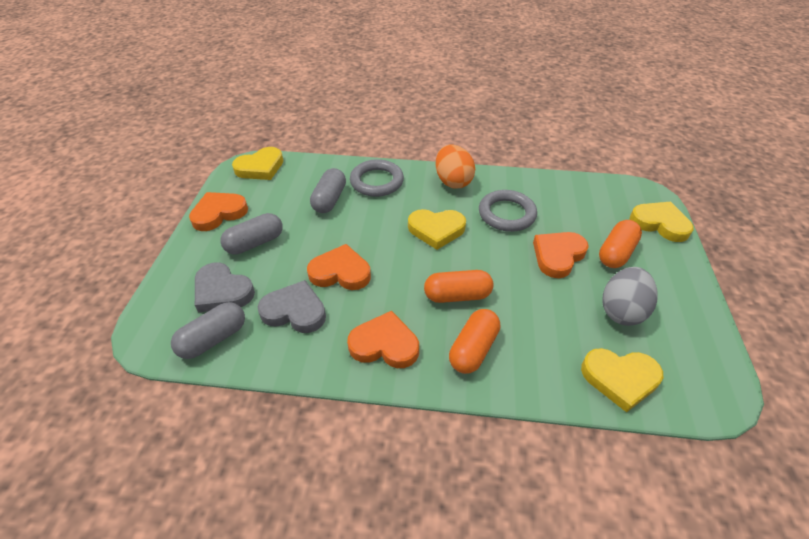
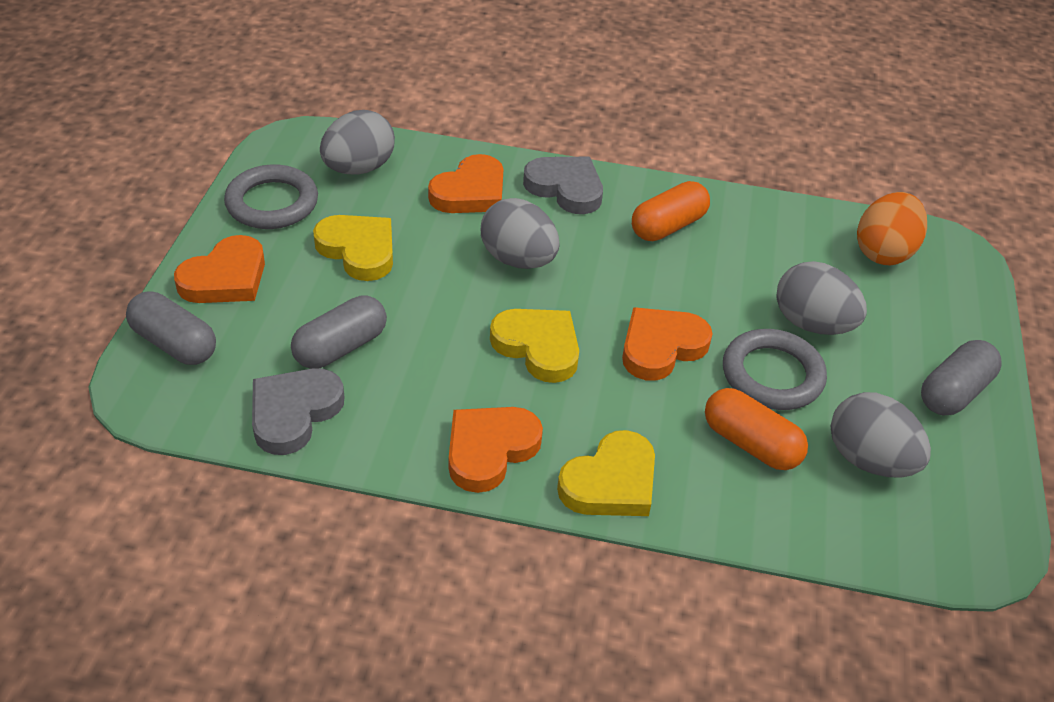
grey egg: [603,267,658,326] = 1 -> [320,110,395,175] [481,198,559,269] [776,261,867,335] [831,392,931,478] = 4
orange capsule: [424,270,493,303] [449,309,500,374] [599,220,642,268] = 3 -> [632,181,710,241] [705,388,808,470] = 2
yellow heart: [232,147,283,180] [408,209,466,250] [581,348,663,412] [630,202,694,242] = 4 -> [313,215,393,281] [490,309,579,383] [557,430,655,516] = 3

